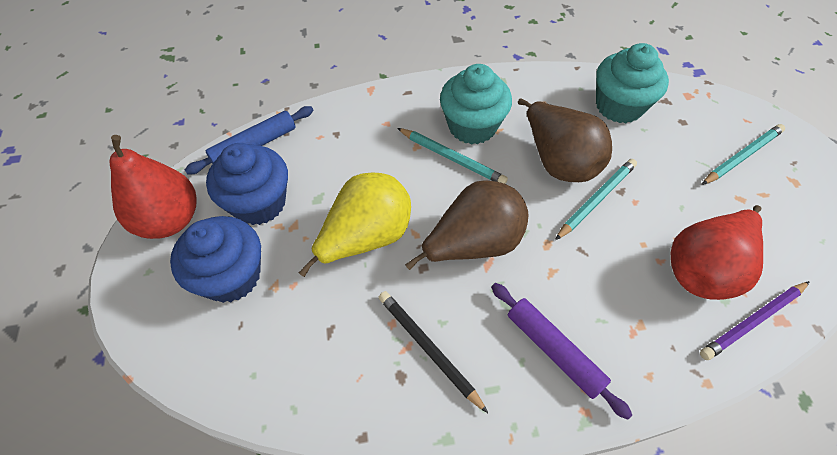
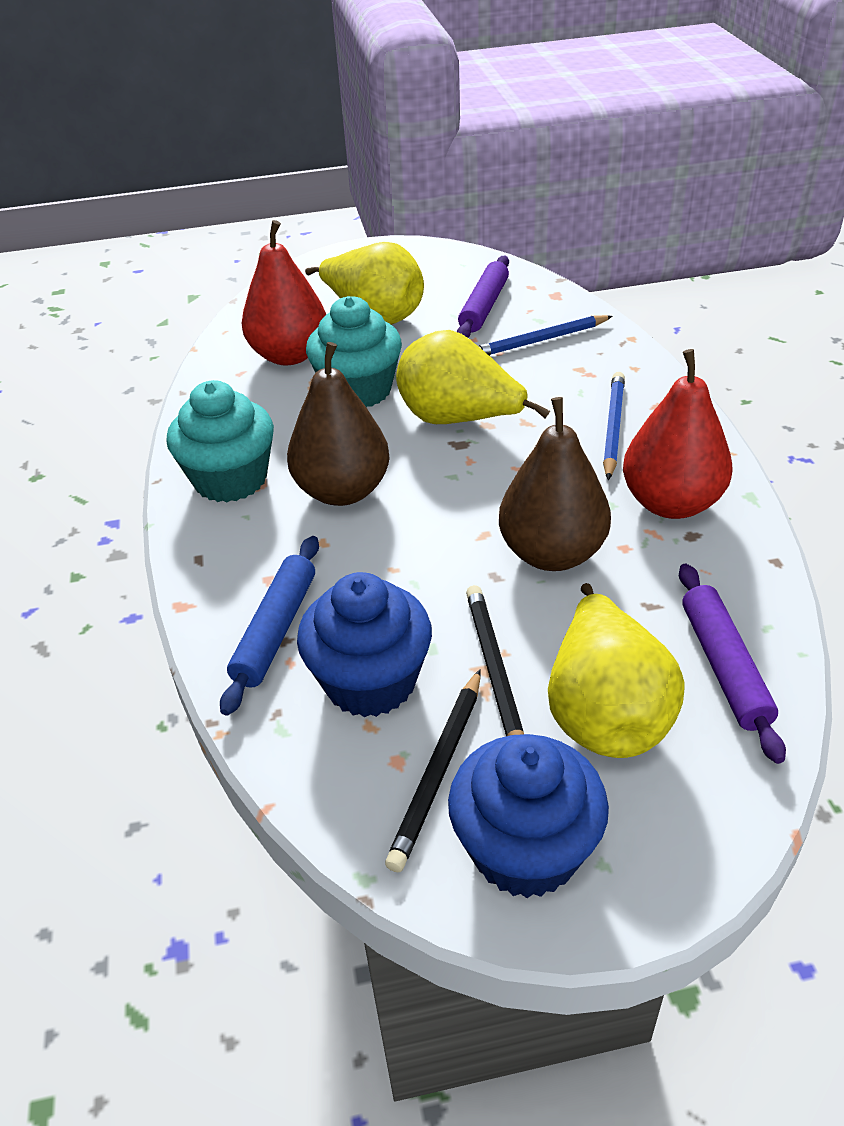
black pencil: [378,291,488,413] = 1 -> [385,669,481,872] [466,585,524,736] = 2
blue pencil: none = 0 -> [478,315,613,356] [603,372,625,480] = 2
purple pencil: [700,281,810,360] = 1 -> none = 0
purple rolling pin: [491,283,632,420] = 1 -> [457,256,509,338] [679,564,786,764] = 2
turquoise pencil: [397,128,508,184] [555,159,637,240] [702,124,785,185] = 3 -> none = 0
yellow pear: [299,172,411,277] = 1 -> [305,242,424,325] [396,330,550,424] [548,583,685,758] = 3

